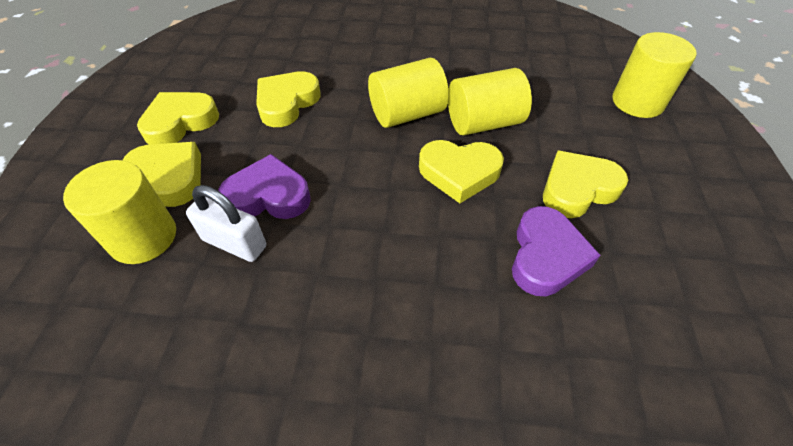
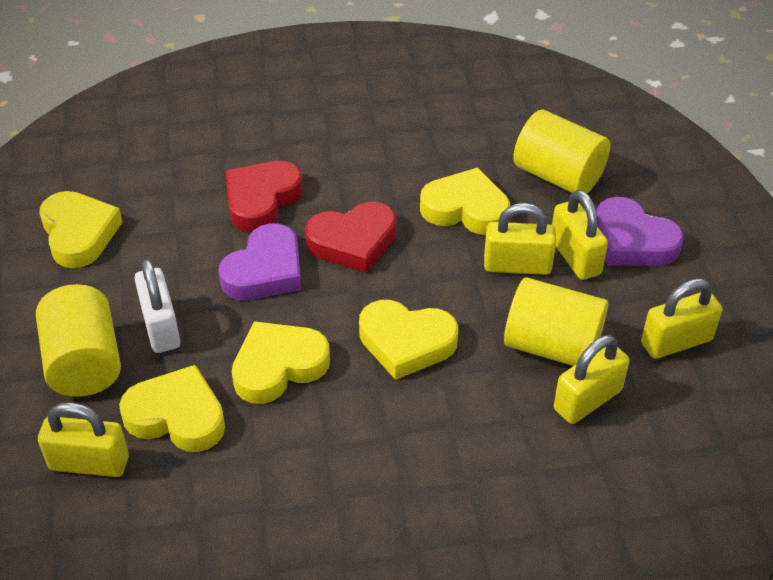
red heart: none = 0 -> [226,161,303,232] [305,202,396,273] = 2
yellow cylinder: [63,160,176,264] [368,58,449,128] [448,68,532,135] [612,32,697,118] = 4 -> [36,284,121,397] [504,277,608,366] [513,110,610,193] = 3
yellow padlock: none = 0 -> [38,402,129,477] [484,203,556,275] [552,190,608,280] [554,335,630,424] [641,278,722,359] = 5

